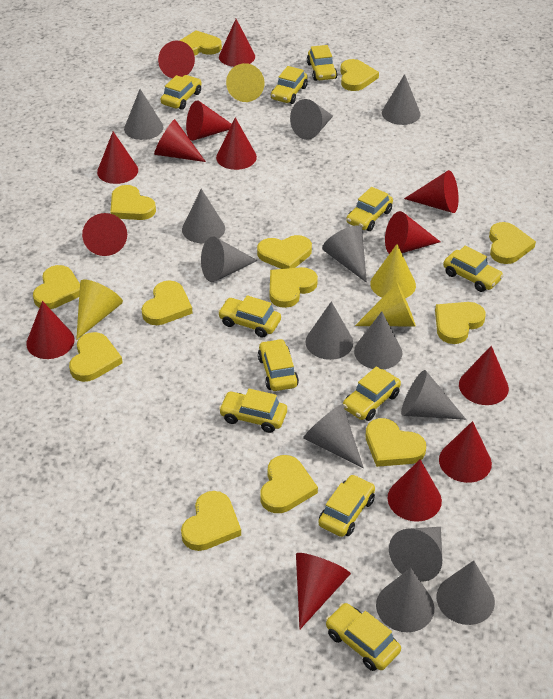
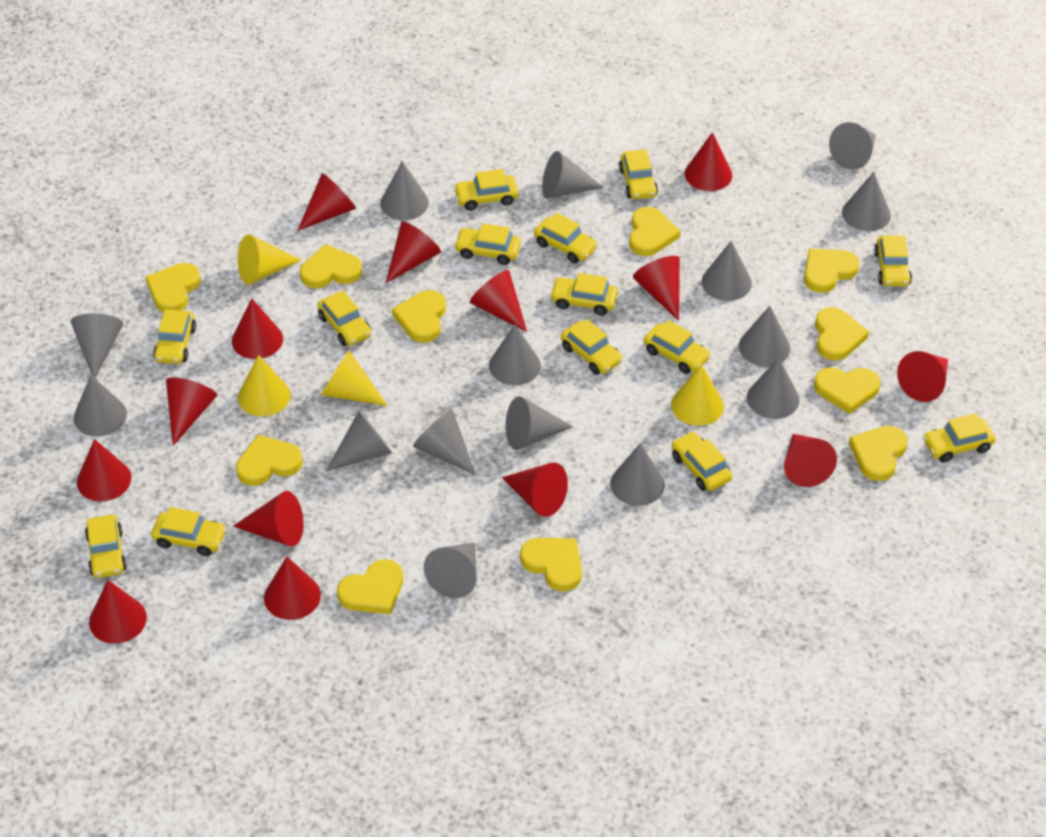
grey cone: [124,89,163,140] [182,189,225,243] [201,236,258,282] [290,99,333,140] [303,404,364,468] [306,301,353,360] [322,225,367,283] [354,311,402,370] [376,568,434,632] [382,74,421,125] [389,527,442,582] [401,370,466,420] [436,560,495,625] = 13 -> [71,314,123,378] [74,375,127,437] [326,411,392,471] [380,161,429,220] [413,410,476,475] [424,542,477,598] [489,324,541,385] [505,396,573,450] [542,151,604,199] [610,443,665,506] [702,241,752,301] [739,306,790,367] [747,358,799,419] [829,122,876,169] [842,172,891,231] = 15
yellow car: [161,75,201,110] [218,295,281,338] [219,389,287,433] [258,339,299,391] [271,66,308,104] [307,45,337,81] [319,474,375,537] [325,603,401,671] [343,366,401,421] [346,187,393,231] [443,246,503,292] = 11 -> [85,515,127,578] [151,507,227,556] [153,309,196,364] [318,291,371,346] [454,169,518,211] [454,223,521,265] [534,213,598,263] [550,273,618,315] [561,319,623,375] [619,149,658,199] [644,320,711,374] [672,431,732,491] [874,235,912,286] [923,413,995,463] = 14
yellow heart: [33,265,80,309] [69,332,123,382] [110,185,156,220] [142,280,193,325] [180,30,222,56] [181,491,241,551] [257,235,312,269] [261,455,318,513] [270,267,318,308] [340,59,379,91] [366,418,426,467] [435,302,486,344] [489,222,536,264] = 13 -> [146,263,201,312] [236,435,303,486] [300,244,362,288] [337,559,403,614] [392,290,446,342] [520,538,582,592] [629,207,681,256] [804,249,860,293] [814,367,880,414] [815,307,869,361] [849,426,908,481] = 11

